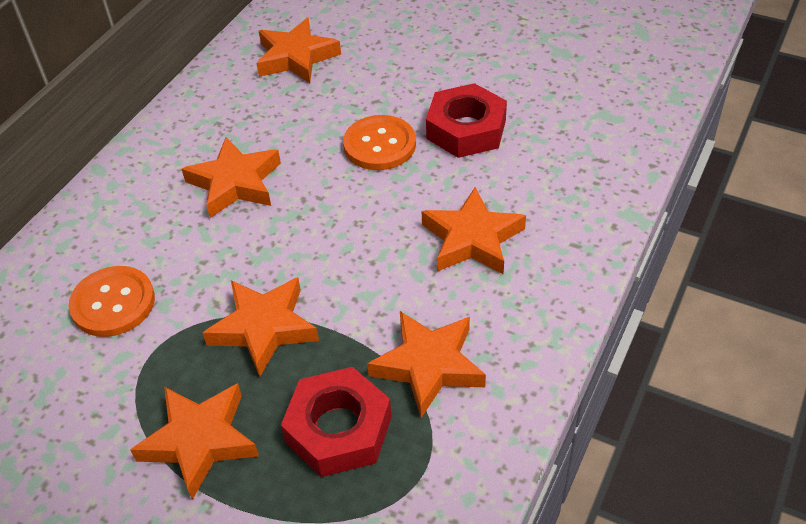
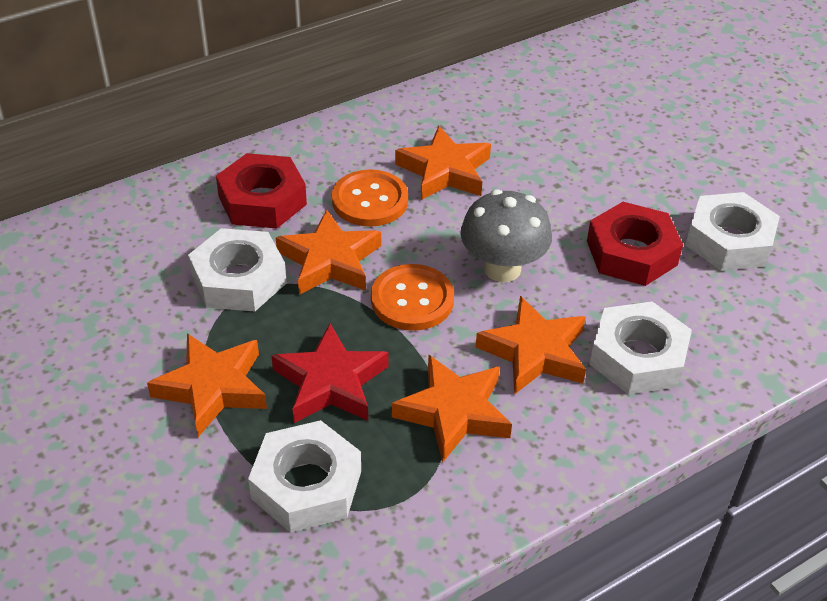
grey mushroom: none = 0 -> [460,189,552,282] = 1
orange star: [130,383,259,500] [182,137,281,218] [203,277,319,377] [256,18,341,83] [367,311,486,418] [422,187,526,275] = 6 -> [147,333,267,437] [276,209,381,295] [392,355,512,463] [395,126,491,200] [476,296,586,395] = 5
red star: none = 0 -> [271,324,389,423] = 1
white nut: none = 0 -> [188,228,287,312] [248,420,361,533] [589,302,692,394] [685,192,780,271] = 4

